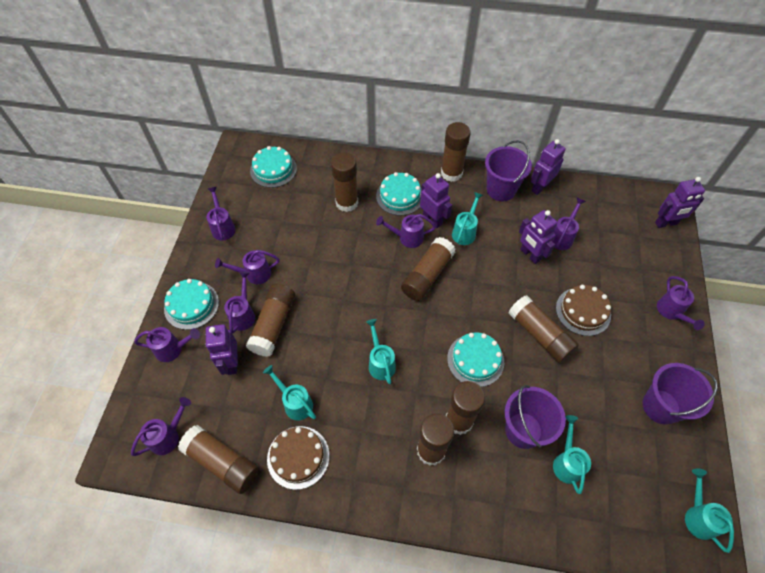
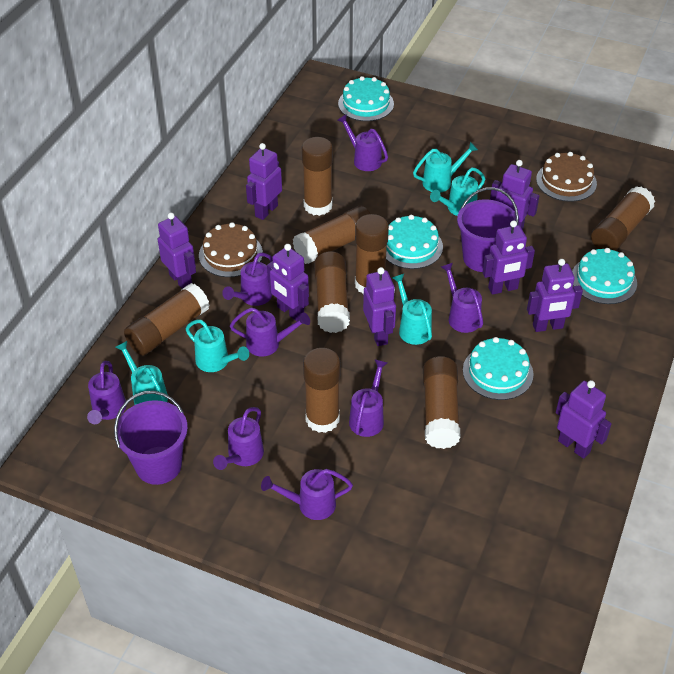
purple bucket: [485,140,532,201] [505,385,566,449] [643,363,718,425] = 3 -> [114,391,188,485] [457,187,519,272] = 2
purple robot: [206,324,238,375] [420,173,452,228] [519,210,557,264] [531,139,566,195] [655,177,705,228] = 5 -> [158,213,196,289] [246,143,282,220] [267,244,309,321] [363,267,396,346] [482,220,535,295] [490,160,539,230] [527,259,583,332] [556,380,612,459] = 8

